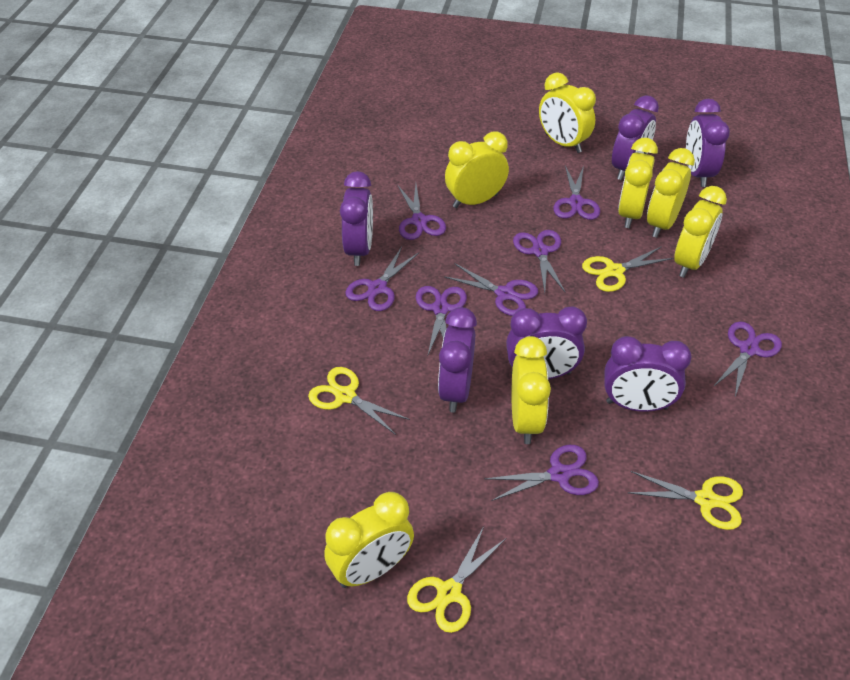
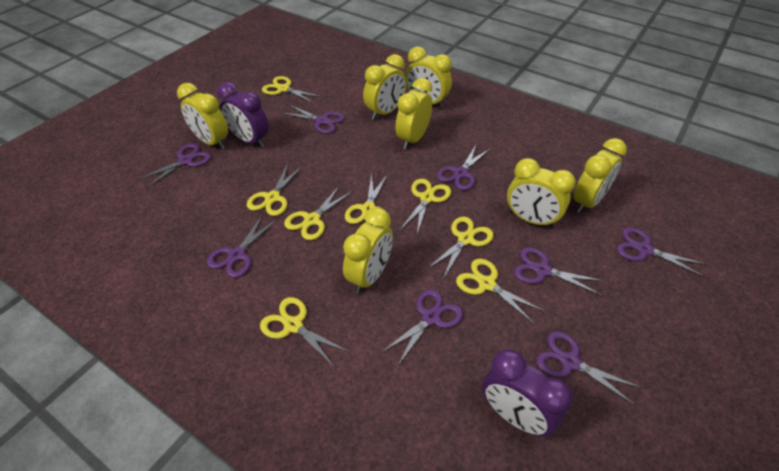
purple clock: [340,171,373,266] [438,307,477,413] [506,307,587,379] [604,336,692,412] [612,95,659,180] [686,99,730,187] = 6 -> [218,82,269,148] [482,349,573,437] = 2
yellow scissors: [308,367,410,435] [407,526,506,633] [582,246,674,292] [627,471,743,530] = 4 -> [247,164,302,216] [260,297,349,368] [262,76,321,103] [284,186,352,240] [345,173,388,224] [400,179,451,235] [427,217,494,279] [456,259,544,324] = 8

